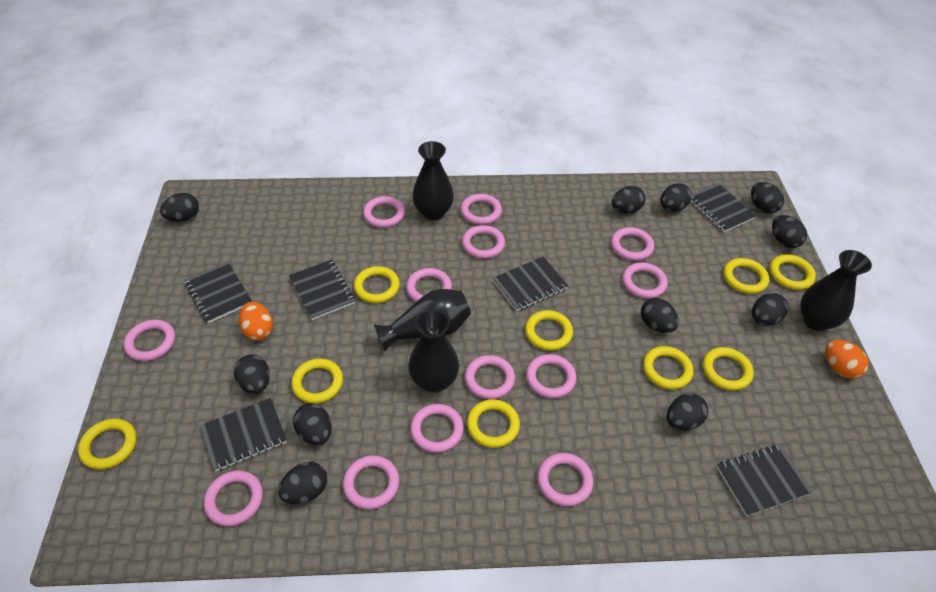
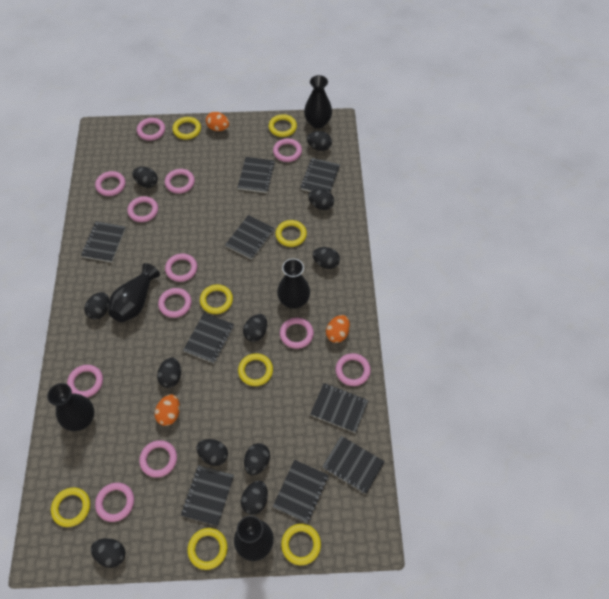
black notebook: [184,262,252,323] [200,398,287,472] [289,260,355,320] [493,257,568,311] [690,183,756,232] [717,444,813,517] = 6 -> [81,221,126,262] [181,465,234,526] [183,313,234,363] [225,215,274,260] [237,157,275,193] [273,460,329,523] [300,158,340,192] [310,383,369,433] [322,436,385,494] = 9
black vase: [374,289,471,352] [408,310,459,393] [412,141,454,221] [800,250,872,331] = 4 -> [47,383,95,431] [108,263,160,322] [234,516,274,561] [277,258,310,309] [304,75,332,129] = 5
orange egg: [239,302,273,341] [825,340,869,379] = 2 -> [154,394,180,426] [206,112,229,131] [326,315,350,343] = 3
pink ring: [124,320,175,361] [204,471,263,526] [343,455,399,509] [363,196,405,228] [406,268,452,302] [410,404,464,453] [460,194,502,225] [462,225,505,259] [465,355,515,399] [526,354,576,398] [537,453,593,506] [611,227,654,261] [622,262,668,299] = 13 -> [67,365,103,398] [95,171,126,196] [95,483,134,522] [127,196,158,222] [137,118,165,141] [139,440,177,478] [158,288,192,318] [165,169,195,194] [165,253,197,282] [273,138,302,162] [280,318,314,349] [335,353,371,386] = 12
yellow ring: [78,419,137,470] [291,359,343,403] [354,266,400,303] [467,399,520,448] [525,310,573,351] [643,346,693,389] [703,347,754,390] [723,258,769,294] [770,255,816,290] = 9 -> [51,488,90,527] [173,117,201,140] [188,528,228,570] [200,285,233,314] [238,353,273,386] [269,114,297,137] [276,220,307,247] [281,524,321,565] = 8

